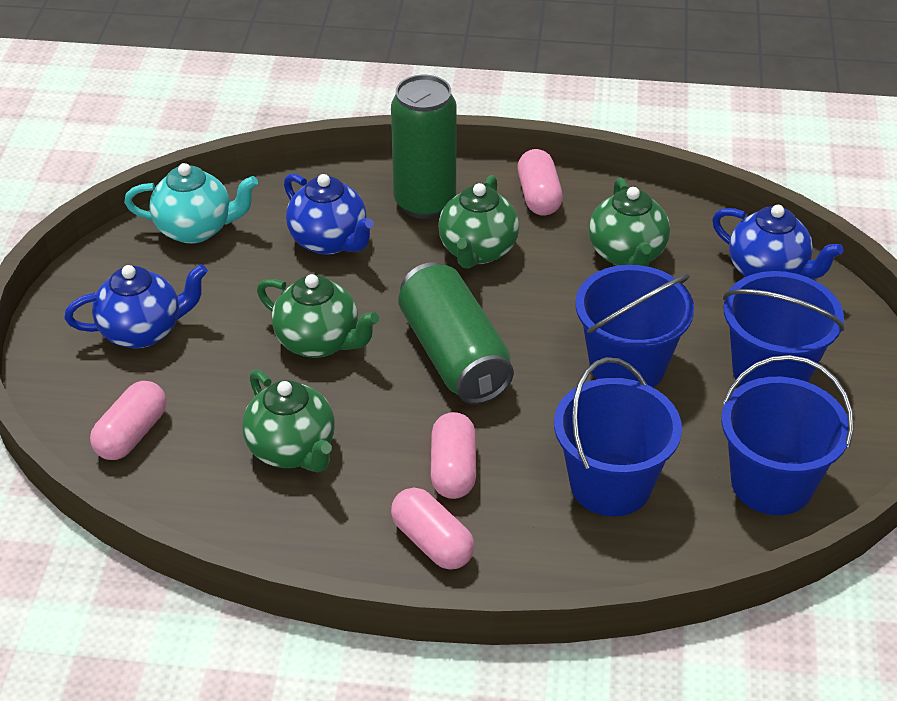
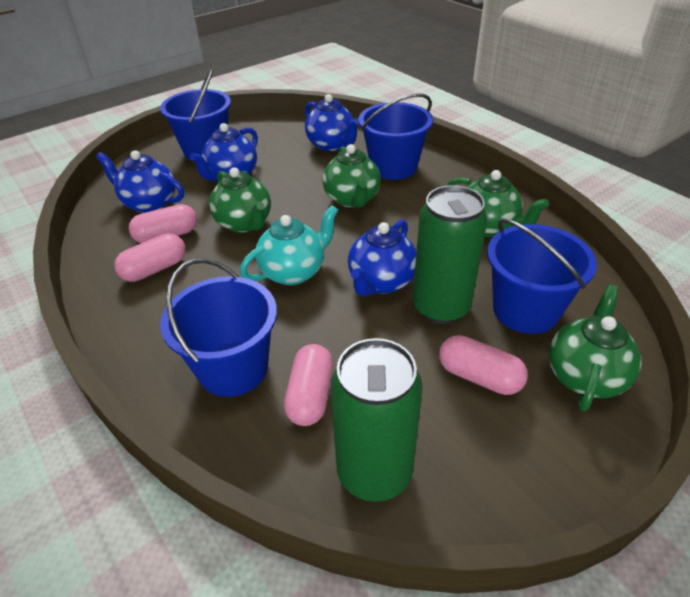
blue teapot: [64,264,208,349] [284,174,374,255] [712,205,844,279] = 3 -> [96,150,184,213] [190,123,258,181] [305,94,359,152] [348,220,416,296] = 4

